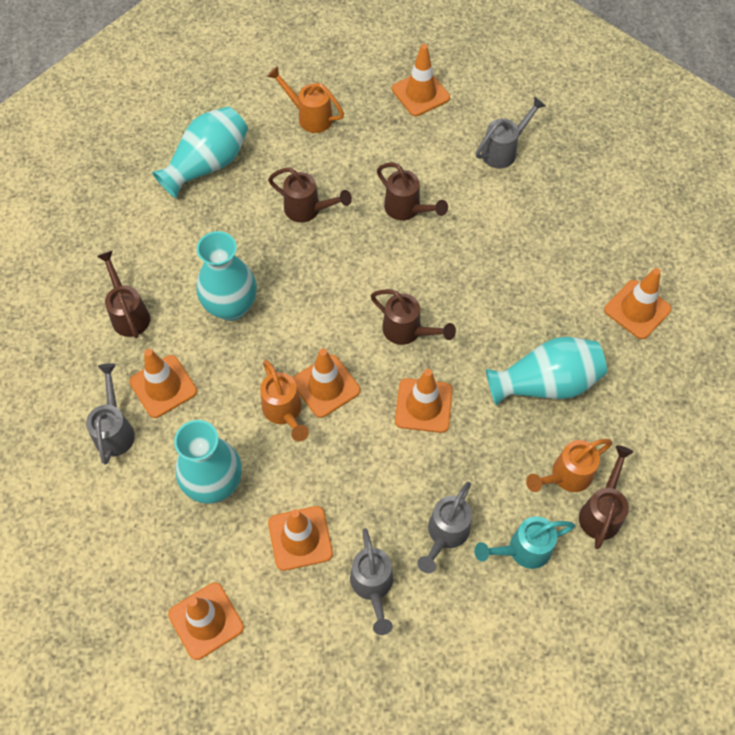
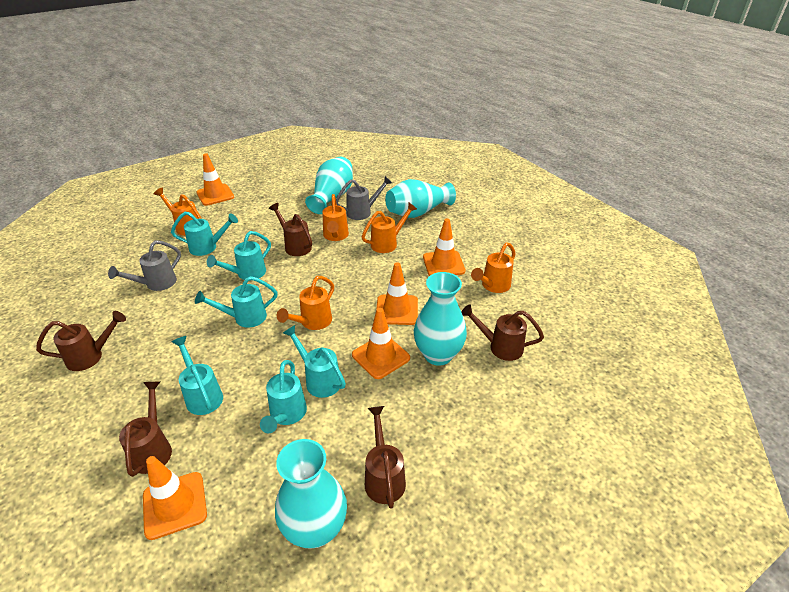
grey watering can: [86,363,135,465] [350,528,393,635] [417,482,472,573] [476,96,546,168] = 4 -> [108,240,181,291] [336,176,392,220] = 2
orange traffic cone: [129,349,197,418] [168,582,244,660] [268,506,333,571] [293,348,360,418] [392,44,450,116] [395,369,453,433] [604,268,672,339] = 7 -> [143,456,207,540] [197,153,234,206] [352,308,410,379] [376,262,418,325] [423,219,466,276] = 5
orange watering can: [260,360,309,442] [267,66,344,133] [526,439,613,492] = 3 -> [154,188,202,236] [277,276,334,330] [322,194,349,241] [362,202,417,253] [471,242,516,293] = 5
turquoise watering can: [474,516,575,569] = 1 -> [171,212,238,256] [172,336,223,415] [195,276,278,328] [207,231,271,280] [260,360,307,433] [283,325,346,398] = 6

